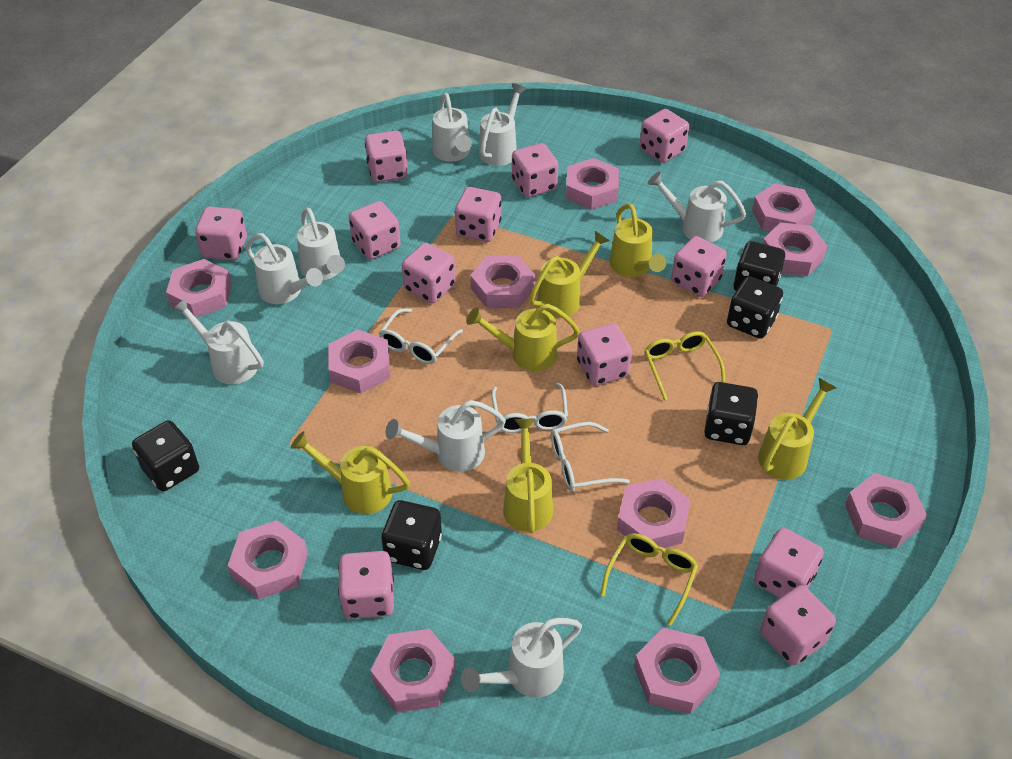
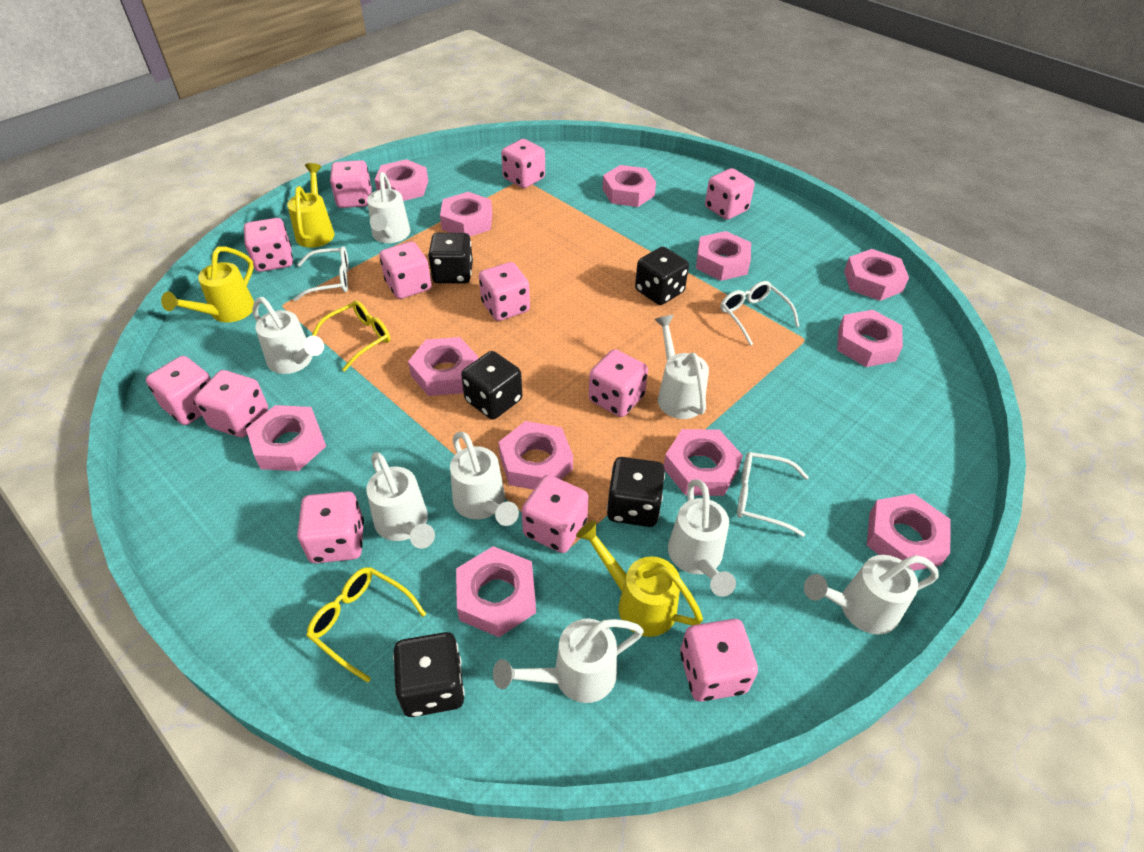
pink nut: [166,259,232,318] [227,520,308,599] [328,330,390,394] [370,629,456,713] [470,255,535,308] [566,158,619,210] [617,478,691,548] [634,628,720,714] [752,183,816,232] [763,222,828,276] [845,473,927,548] = 11 -> [246,405,326,471] [375,159,428,201] [408,337,478,396] [440,192,492,236] [456,546,536,637] [498,421,573,490] [603,165,656,207] [664,429,743,496] [696,231,751,281] [837,310,903,367] [844,249,909,301] [867,494,951,571] = 12
yellow watering can: [291,431,410,514] [467,304,580,371] [503,419,553,534] [529,231,610,318] [609,203,666,277] [758,378,836,480] = 6 -> [161,246,254,322] [287,163,335,248] [576,521,703,637] = 3

